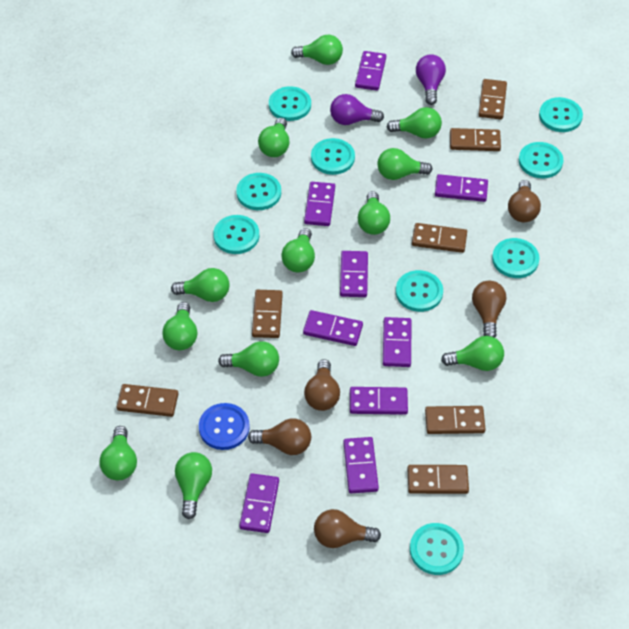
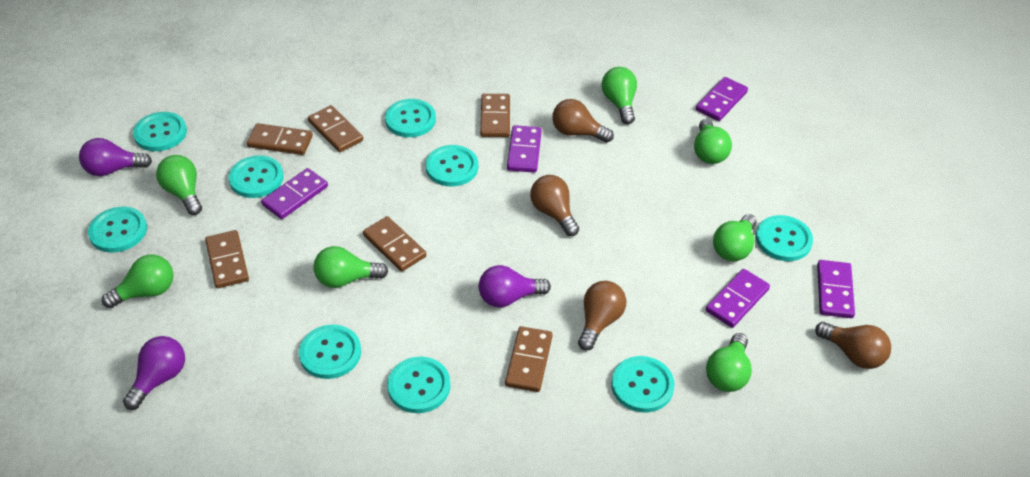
blue button: [199,403,250,450] = 1 -> none = 0
brown domino: [116,384,178,417] [252,290,283,338] [407,465,469,494] [412,223,467,253] [425,406,486,434] [450,128,501,151] [478,79,507,119] = 7 -> [205,230,249,288] [247,123,313,155] [308,105,363,152] [363,216,426,272] [480,94,510,137] [505,326,553,392] = 6
brown light bulb: [248,418,311,455] [304,359,340,411] [314,509,381,548] [472,280,506,338] [508,180,541,222] = 5 -> [530,175,579,236] [552,99,614,143] [578,281,626,351] [815,322,891,369] = 4
green light bulb: [100,426,137,480] [162,302,198,350] [171,268,230,302] [175,452,212,519] [218,341,279,377] [258,118,289,157] [281,228,315,272] [291,35,343,65] [358,191,390,235] [377,148,433,180] [387,107,442,139] [441,336,504,371] = 12 -> [102,254,174,308] [156,155,202,215] [314,246,388,288] [602,67,637,124] [694,119,732,164] [706,333,752,392] [713,214,757,261] = 7
purple domino: [239,473,279,533] [303,310,363,346] [304,182,335,226] [340,251,368,297] [343,437,379,493] [350,387,408,415] [355,51,386,91] [383,317,412,367] [435,174,488,202] = 9 -> [261,168,328,219] [507,125,542,173] [696,77,748,121] [706,269,770,328] [817,260,855,318] = 5
purple light bulb: [330,94,384,125] [416,54,446,105] = 2 -> [79,138,152,176] [123,336,185,410] [478,265,551,308] = 3

